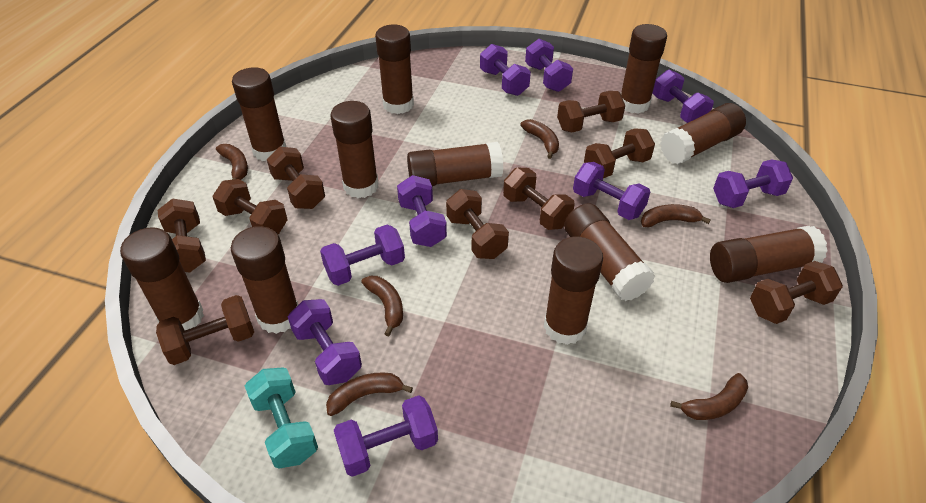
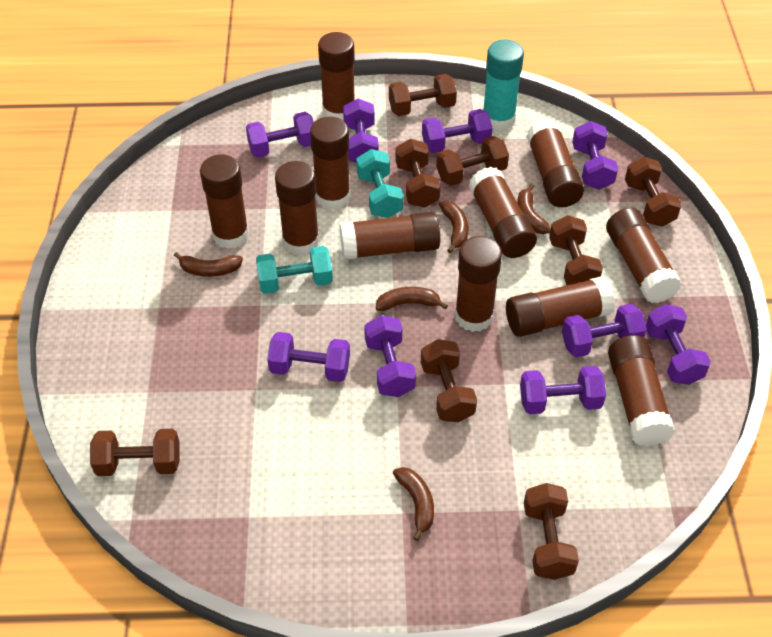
brown banana: [216,144,248,180] [326,373,413,416] [361,276,403,336] [520,119,559,159] [641,204,711,227] [670,373,748,420] = 6 -> [174,252,243,277] [376,287,448,311] [393,467,434,541] [439,201,468,253] [517,183,551,234] = 5
brown dumbbell: [156,295,254,365] [158,199,206,273] [213,179,287,234] [267,147,325,209] [446,189,509,259] [503,168,575,230] [557,91,625,132] [584,128,655,178] [750,261,843,324] = 9 -> [90,429,180,476] [389,74,457,116] [395,139,441,208] [421,339,477,422] [436,136,509,186] [524,483,579,580] [549,215,603,285] [625,157,682,227] = 8
turquoise dumbbell: [245,368,318,468] = 1 -> [256,246,333,294] [356,149,403,218] = 2
turquoise glue stick: none = 0 -> [483,39,524,130] = 1

